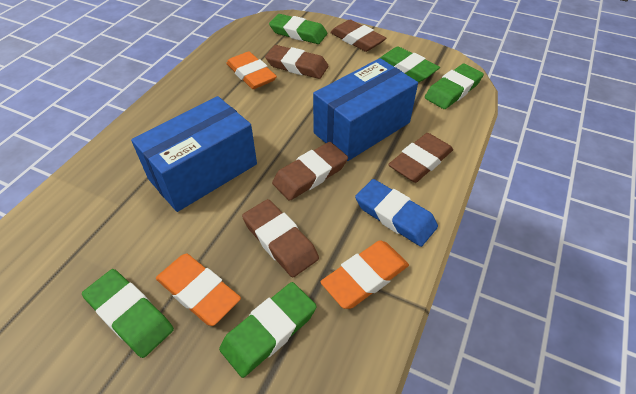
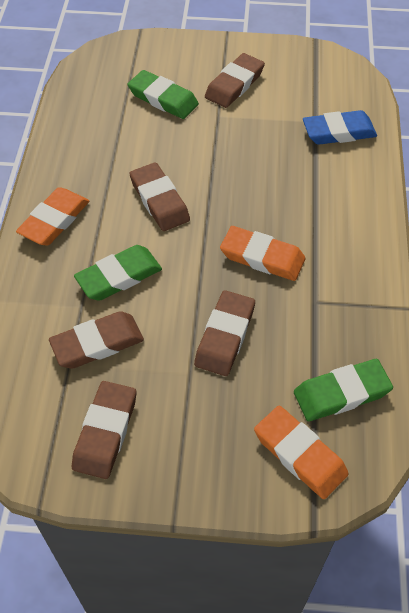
blue box: [131,96,257,212] [313,58,418,161] = 2 -> none = 0
green eraser: [82,269,174,358] [219,282,317,378] [269,14,327,44] [380,46,440,82] [425,64,484,109] = 5 -> [74,245,162,301] [127,70,199,119] [294,359,393,421] = 3

